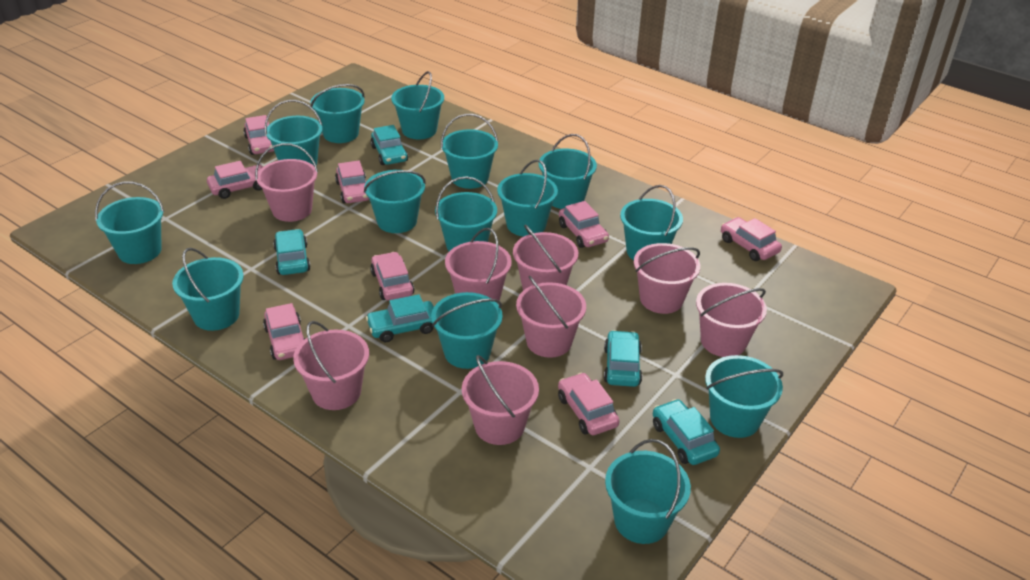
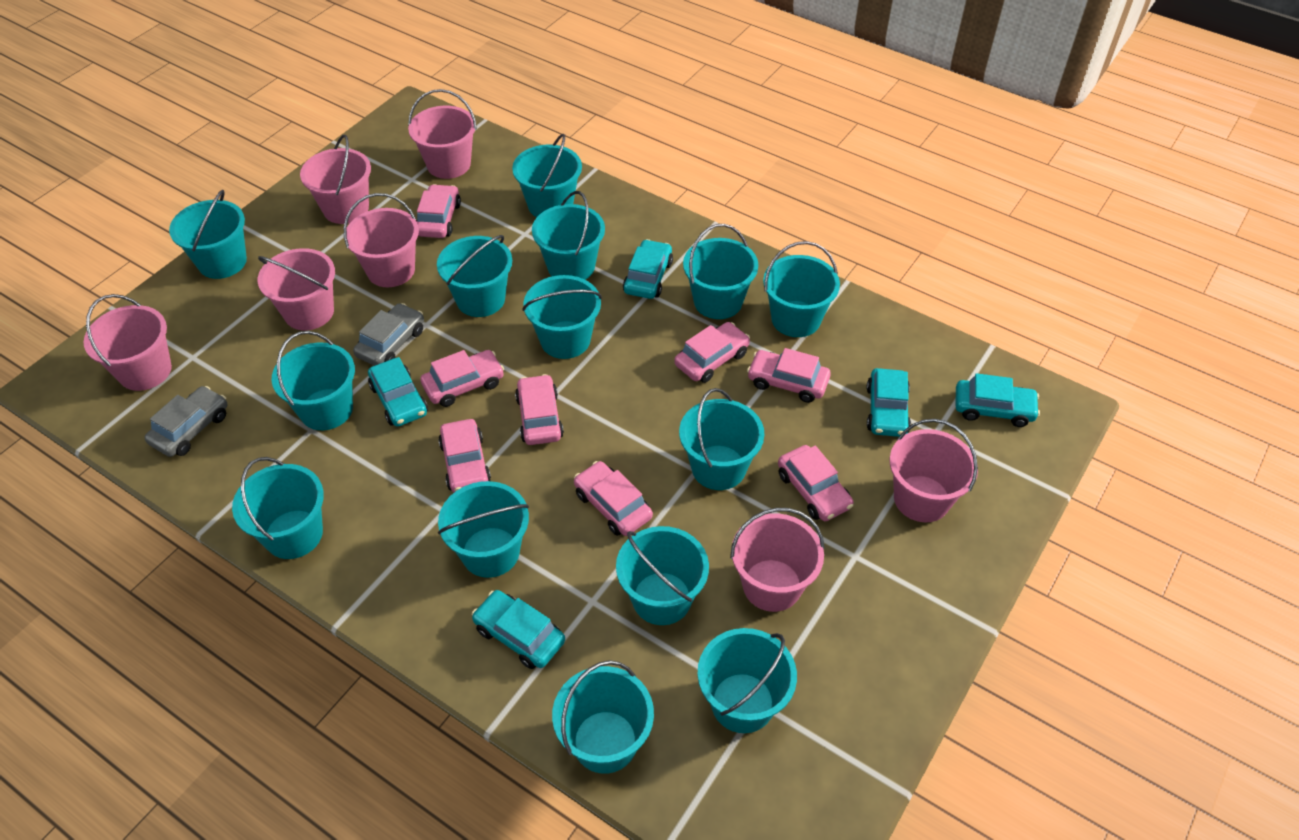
grey car: none = 0 -> [144,386,228,457] [353,303,424,366] = 2
pink bucket: [255,143,318,222] [293,321,369,410] [445,228,512,304] [462,355,539,445] [513,225,578,291] [516,276,586,358] [634,243,700,314] [696,283,767,357] = 8 -> [84,294,172,391] [258,248,335,330] [300,135,371,224] [344,193,419,287] [408,89,477,179] [730,508,825,612] [890,419,978,522] = 7

